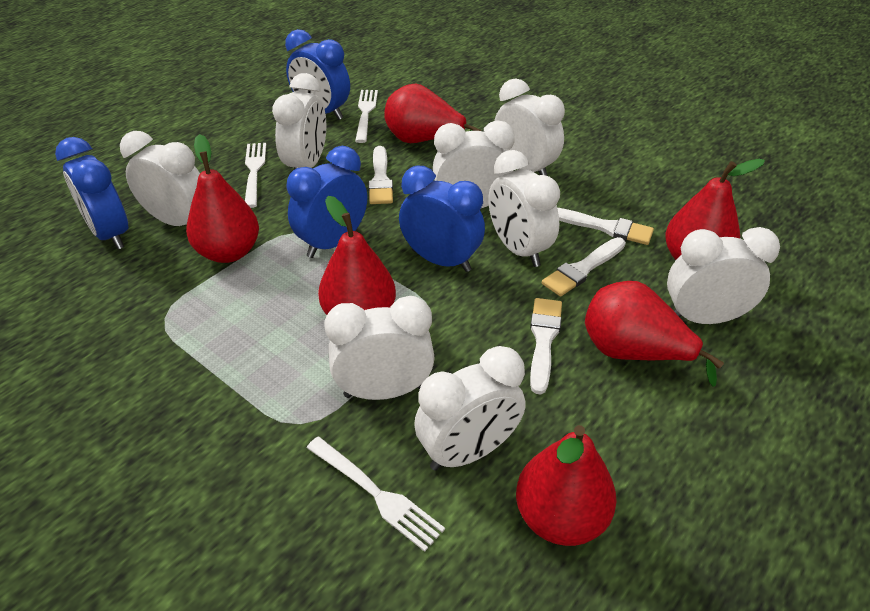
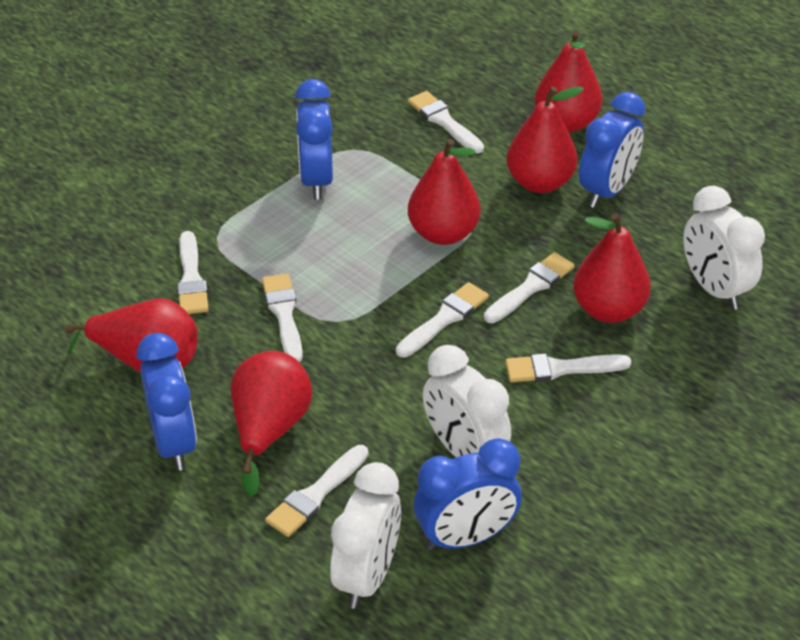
white brush: [369,146,393,204] [530,298,562,394] [542,237,626,297] [557,208,654,245] = 4 -> [177,231,209,314] [262,273,303,362] [265,445,368,537] [396,282,489,357] [408,91,484,153] [484,252,575,323] [505,354,631,382] = 7
white clock: [120,131,200,226] [272,73,327,170] [324,296,435,400] [414,346,526,471] [433,120,515,208] [489,150,560,267] [494,78,565,176] [667,227,780,324] = 8 -> [330,462,401,609] [423,345,511,457] [683,186,765,310] = 3
white fork: [245,143,266,208] [306,437,445,552] [355,90,378,143] = 3 -> none = 0

